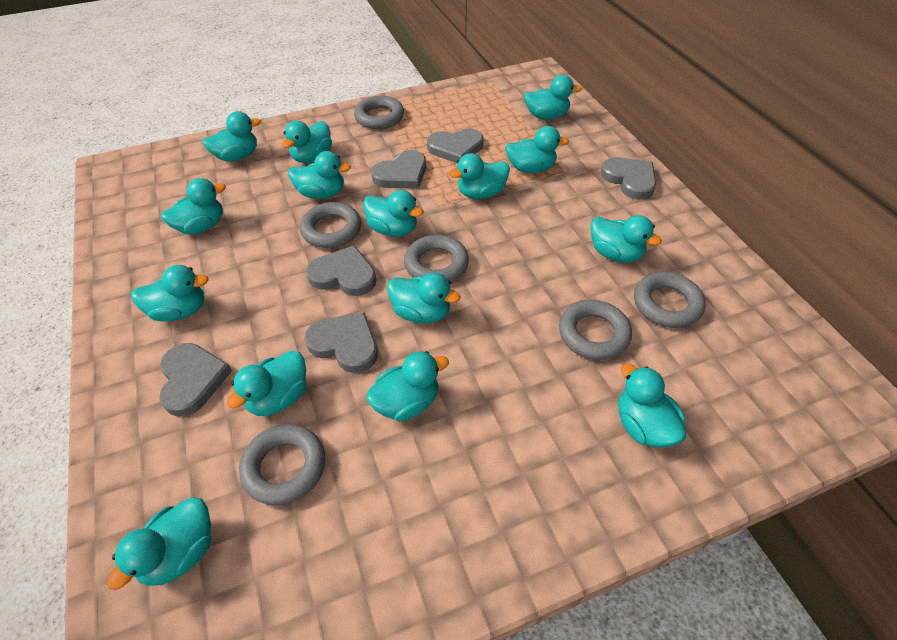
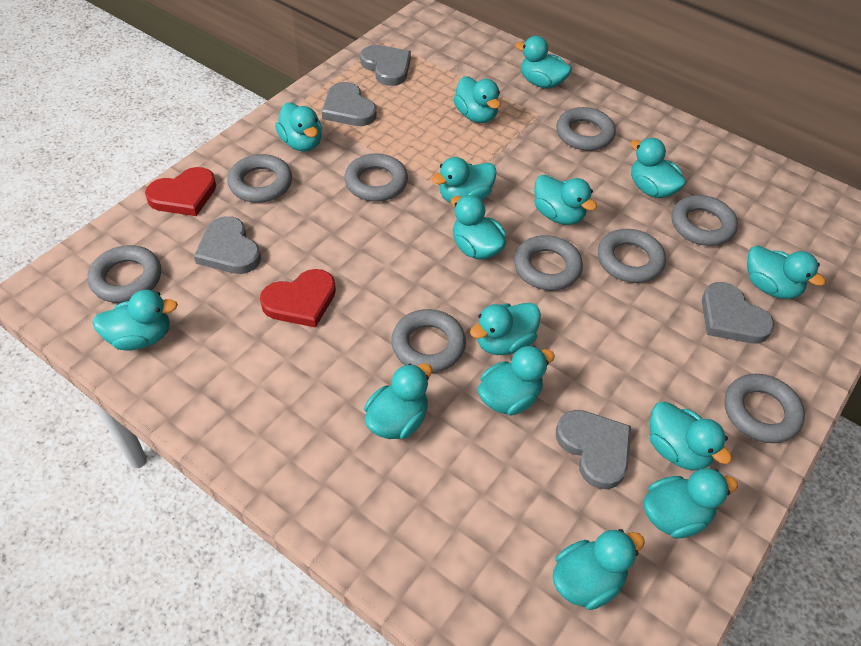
grey heart: [159,343,232,417] [304,312,378,373] [306,245,376,296] [371,150,426,189] [427,128,483,163] [601,157,656,200] = 6 -> [194,216,261,274] [322,82,377,126] [360,45,411,86] [556,410,631,489] [702,282,774,343] = 5
grey ring: [239,424,325,505] [300,202,361,248] [354,95,404,129] [404,235,469,282] [559,300,632,360] [634,272,706,328] = 6 -> [87,245,161,303] [227,154,292,203] [344,153,408,202] [391,309,466,373] [514,235,583,290] [556,107,616,151] [598,229,666,283] [672,195,738,246] [724,374,805,443] = 9
red heart: none = 0 -> [145,167,216,216] [260,269,336,328] = 2

